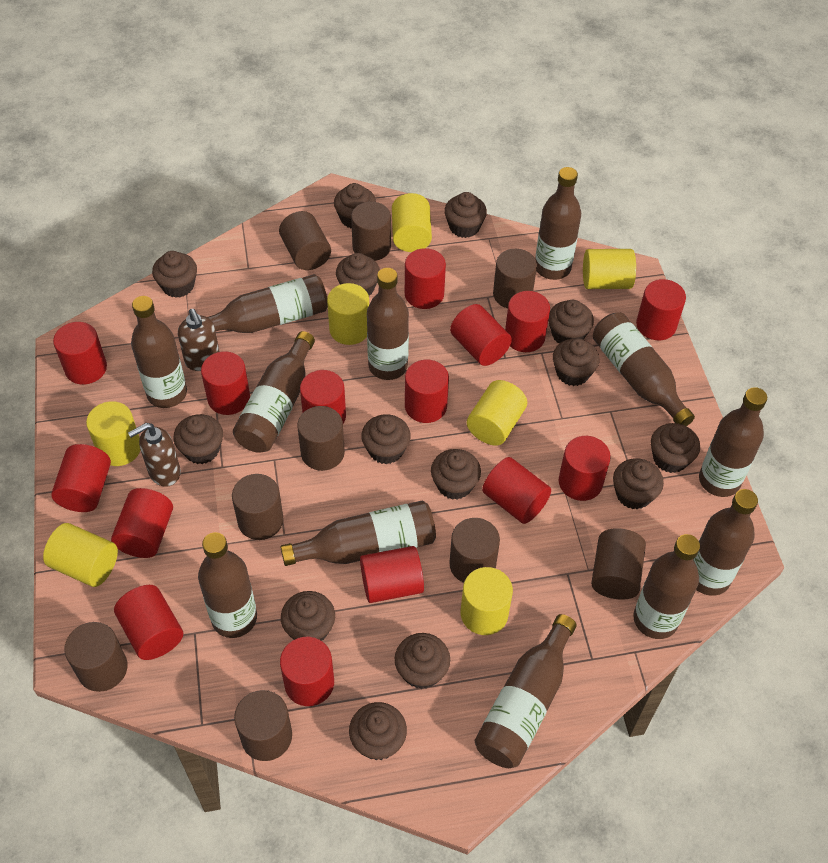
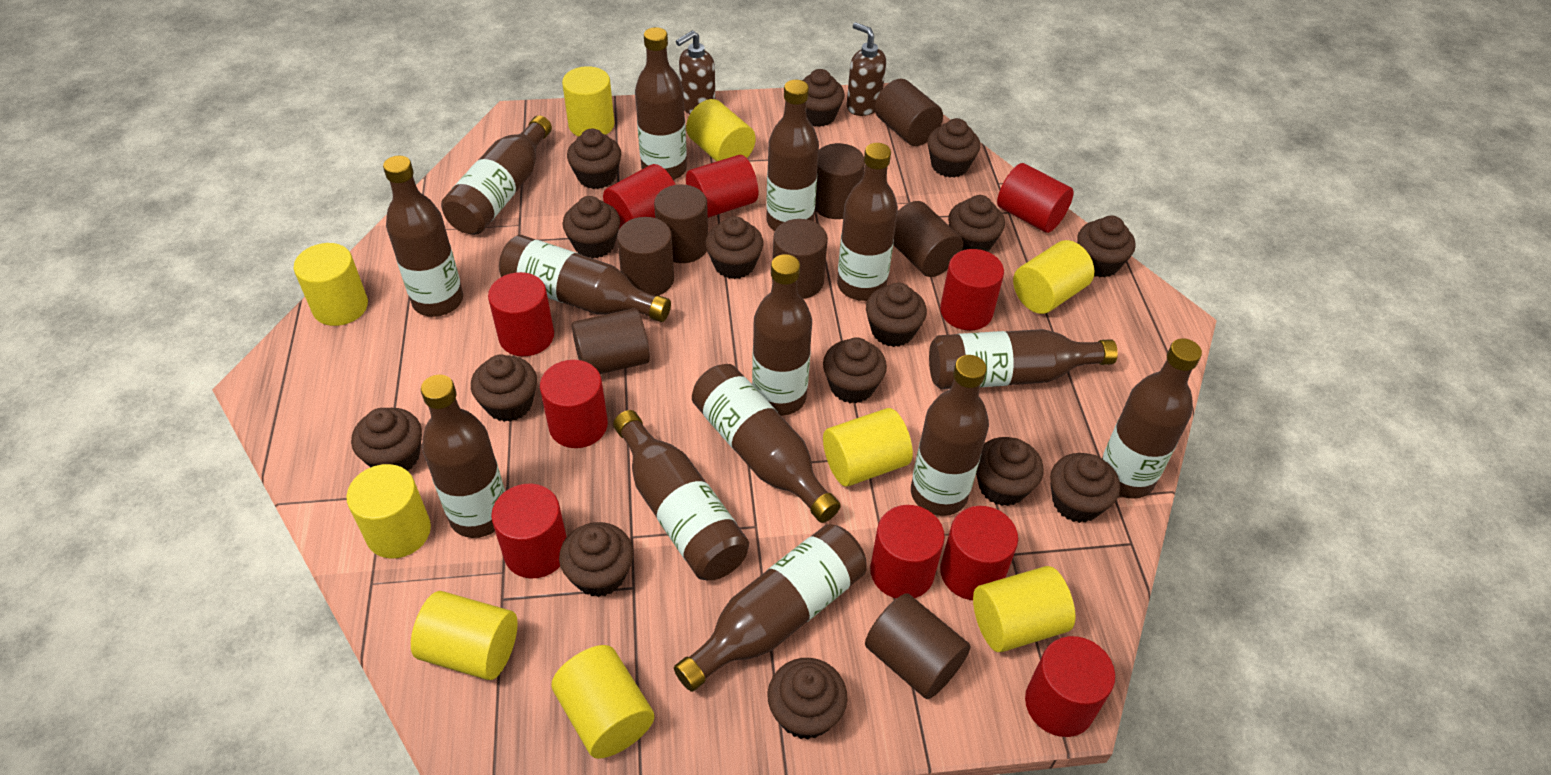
brown bottle: [131,296,187,408] [198,532,257,638] [208,274,328,333] [233,331,315,453] [280,500,436,566] [367,268,409,380] [475,614,577,768] [535,167,581,280] [593,313,695,426] [633,534,700,639] [693,489,758,596] [699,387,767,497] = 12 -> [383,155,463,317] [421,375,505,538] [441,115,552,235] [499,235,671,322] [613,410,749,580] [635,27,687,180] [674,524,866,692] [692,364,841,523] [752,254,812,416] [766,80,819,231] [837,143,898,301] [911,355,989,516] [929,329,1118,389] [1102,338,1202,499] = 14
brown cupcake: [152,251,197,298] [173,414,223,464] [281,591,335,641] [334,183,376,229] [336,253,380,296] [349,702,407,760] [361,414,411,464] [395,633,450,689] [431,449,481,500] [444,192,487,238] [548,300,594,344] [553,338,599,386] [613,458,664,509] [651,423,700,473] = 14 -> [351,408,422,471] [471,354,537,422] [559,522,633,597] [562,196,620,259] [567,129,621,189] [705,216,763,279] [767,658,847,739] [802,69,845,127] [823,337,887,404] [866,282,927,347] [928,118,980,178] [948,195,1005,252] [976,437,1043,506] [1050,453,1120,523] [1077,215,1136,277] = 15
brown cylinder: [64,622,127,692] [232,474,283,540] [234,690,292,761] [279,211,331,270] [297,406,345,471] [351,202,391,261] [449,518,500,583] [493,249,537,308] [591,528,646,600] = 9 -> [572,308,650,374] [617,217,674,296] [654,184,708,263] [772,219,828,299] [815,143,865,219] [865,594,970,699] [875,79,943,146] [893,201,963,277] = 8
red cylinder: [51,444,111,512] [53,322,107,384] [111,488,173,558] [114,585,183,660] [201,351,250,415] [280,637,334,706] [300,370,346,423] [360,546,424,603] [405,248,446,309] [405,360,449,423] [450,304,512,366] [482,457,551,524] [505,291,550,352] [559,436,611,501] [636,279,686,340] = 15 -> [488,272,554,356] [491,484,566,578] [540,360,608,448] [603,164,676,229] [686,155,758,218] [870,505,945,599] [940,249,1004,330] [940,506,1018,600] [997,163,1074,233] [1025,636,1115,737] = 10
yellow cylinder: [43,523,118,587] [86,401,140,466] [327,283,369,345] [392,193,432,252] [461,567,513,635] [467,380,527,446] [583,249,636,289] = 7 -> [294,243,368,326] [346,464,431,559] [411,591,518,680] [551,645,654,759] [562,66,615,137] [686,99,756,162] [823,408,913,487] [973,566,1075,652] [1013,240,1094,314] = 9

